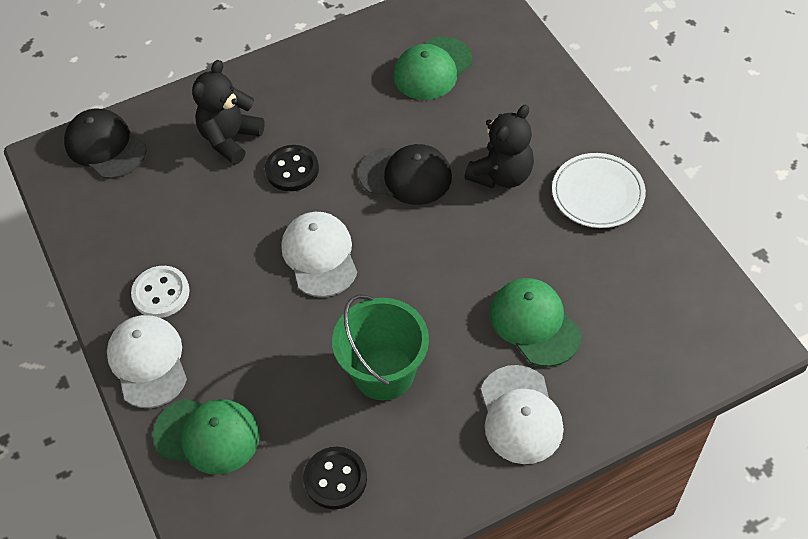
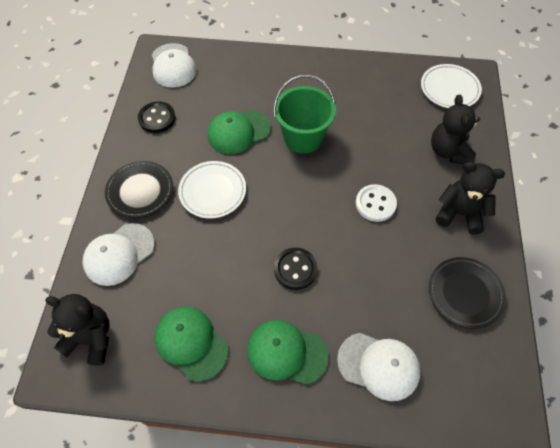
black cap: [64,108,146,179] [358,144,452,205] = 2 -> none = 0
black plate: none = 0 -> [105,161,173,218] [429,257,506,329] = 2
black teddy bear: [192,60,265,164] [464,104,534,189] = 2 -> [45,294,110,365] [431,95,480,164] [436,162,505,235] = 3
white plate: [552,153,646,228] = 1 -> [178,161,246,219] [421,64,482,108] = 2

